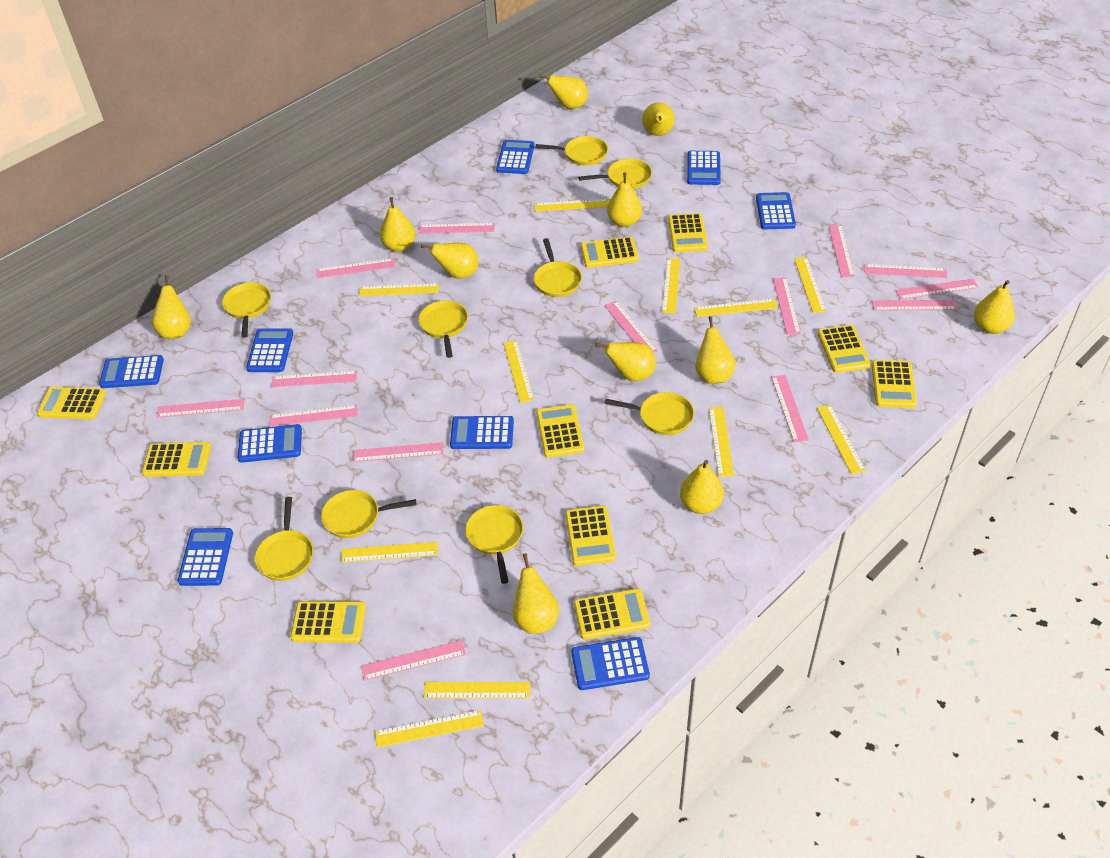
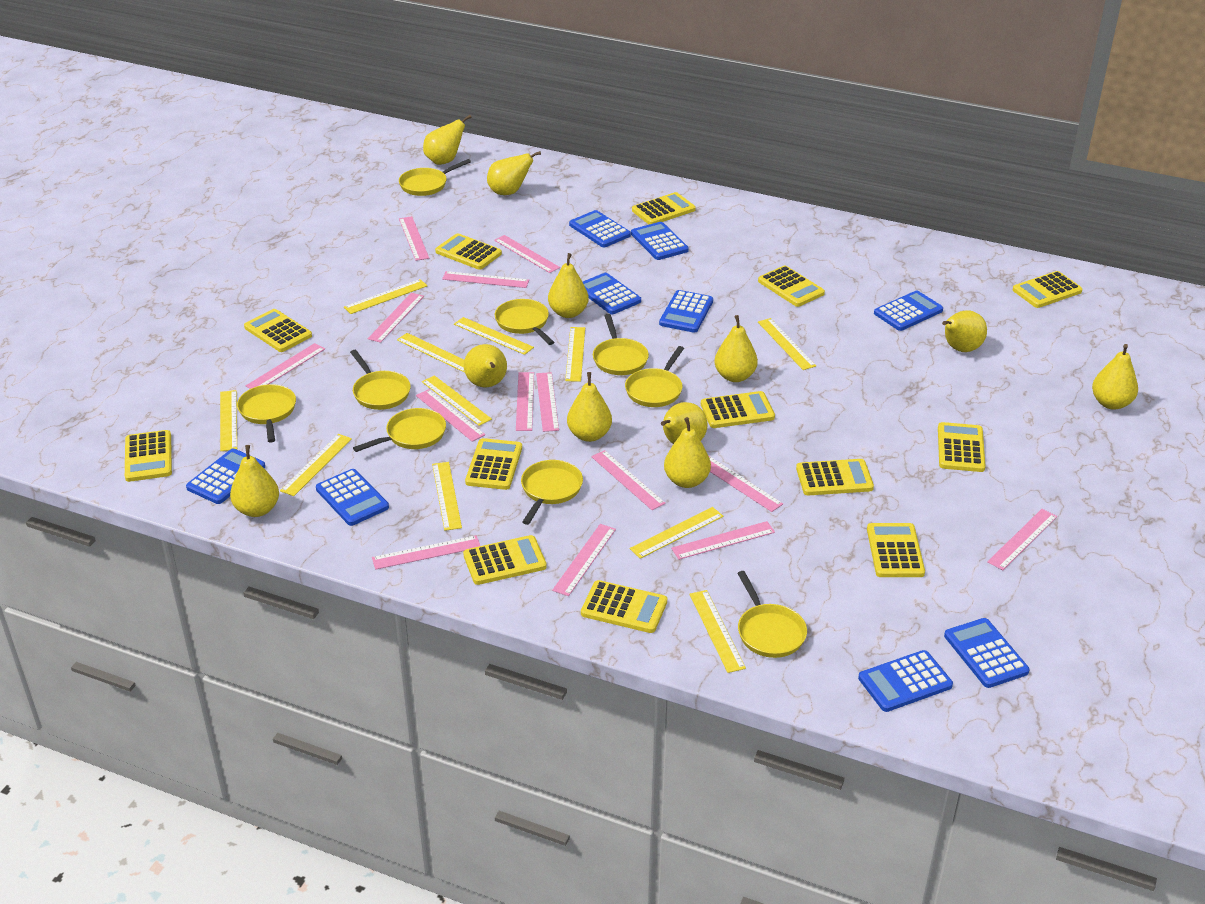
yellow calculator: [37,387,106,419] [142,442,211,477] [290,601,366,643] [536,404,584,458] [565,506,616,566] [574,588,650,640] [581,237,639,268] [668,213,708,252] [817,325,871,373] [872,360,917,408] = 10 -> [125,430,172,482] [244,309,312,352] [435,233,502,270] [463,535,547,585] [465,438,522,490] [581,580,667,633] [632,192,696,224] [701,391,775,428] [758,265,825,307] [796,459,874,495] [867,523,925,577] [938,422,985,472] [1013,271,1083,308] = 13

